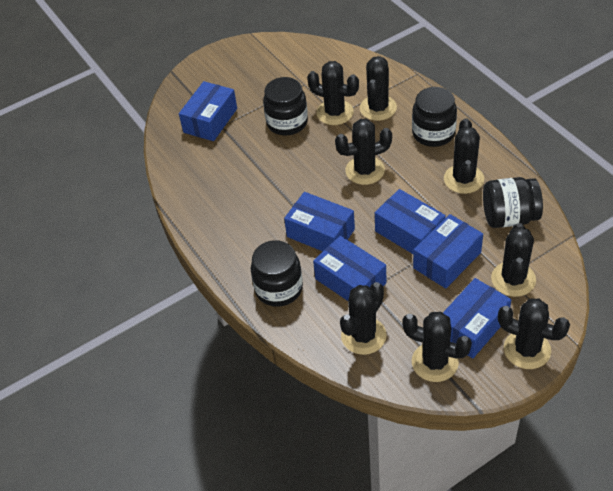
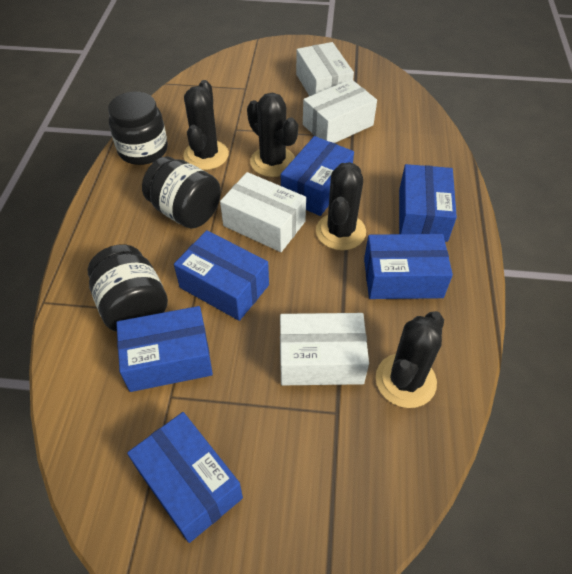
black cactus: [307,61,359,125] [335,119,392,185] [340,282,387,355] [360,56,397,121] [402,312,472,382] [444,118,484,194] [491,223,536,297] [498,298,570,369] = 8 -> [183,80,229,170] [247,92,298,177] [316,162,366,250] [376,311,444,408] = 4
black jar: [251,240,303,307] [263,77,308,135] [412,87,457,147] [483,177,543,228] = 4 -> [88,245,168,332] [108,92,168,165] [142,156,221,229] = 3
white box: none = 0 -> [220,172,306,252] [280,313,369,385] [296,42,354,96] [303,79,377,143] = 4

